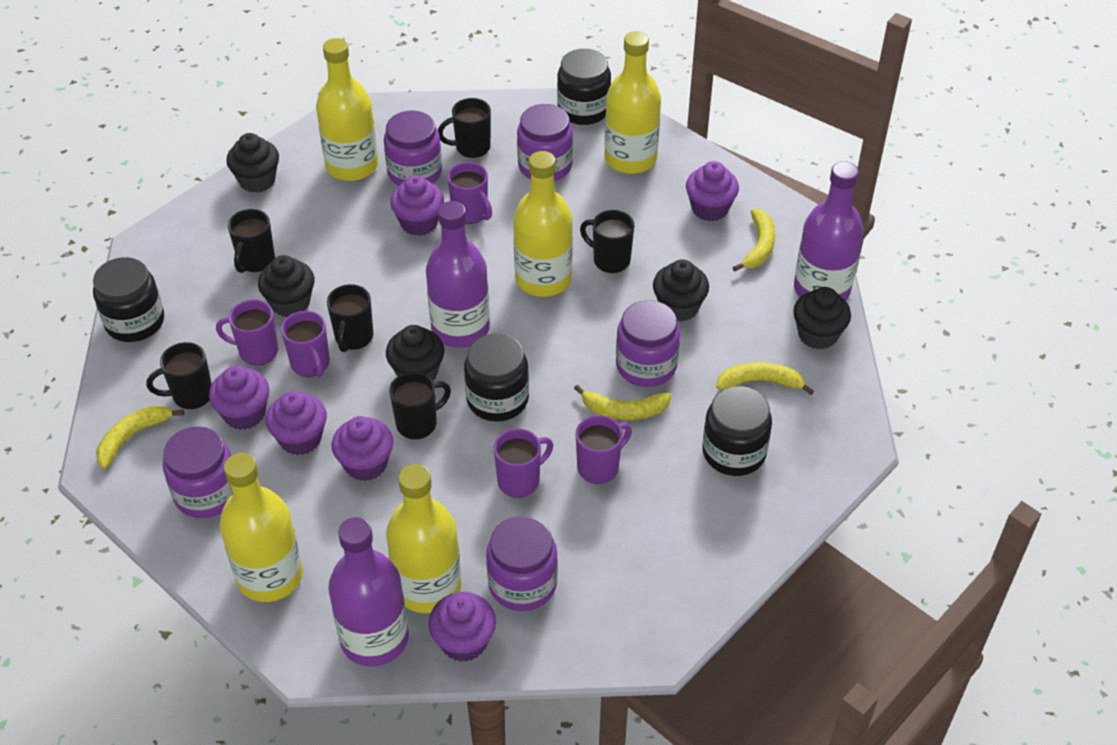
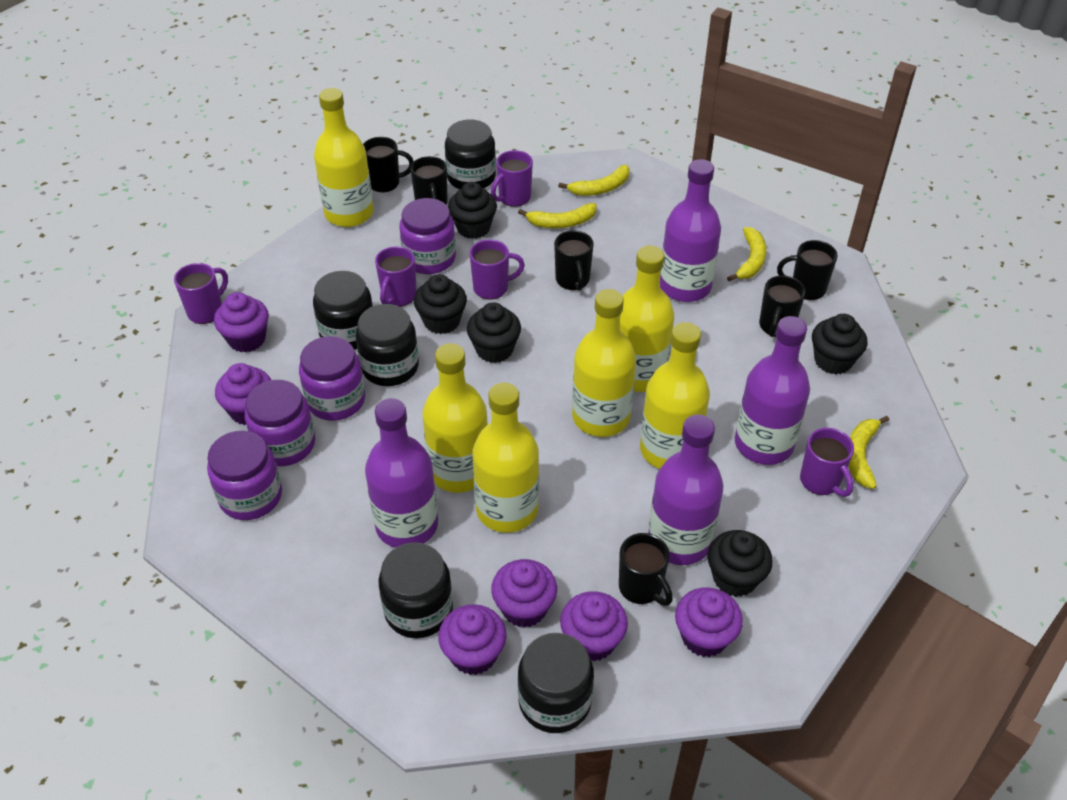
black jar: [93,257,164,342] [464,334,529,422] [557,49,611,125] [702,386,772,476] = 4 -> [313,271,373,350] [356,304,419,386] [379,542,453,638] [445,119,496,189] [518,633,594,733] = 5
purple bottle: [328,517,409,666] [426,201,490,348] [794,161,864,301] = 3 -> [365,398,438,548] [648,414,724,565] [660,159,721,302] [735,316,810,465] = 4
purple jar: [163,426,233,518] [384,111,442,186] [486,516,558,611] [517,104,573,181] [616,300,680,387] = 5 -> [207,431,282,520] [245,380,315,466] [299,336,365,421] [399,198,456,274] = 4
yellow bottle: [220,453,303,602] [316,38,378,181] [386,464,462,613] [513,151,573,297] [605,31,661,174] = 5 -> [314,88,374,227] [422,343,488,493] [472,382,539,533] [572,289,636,437] [620,246,674,392] [640,322,710,469] = 6

